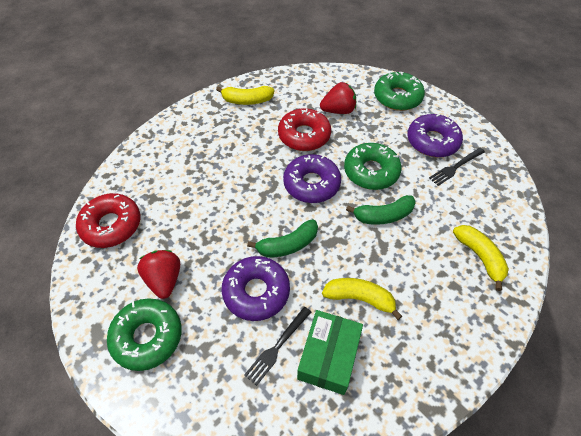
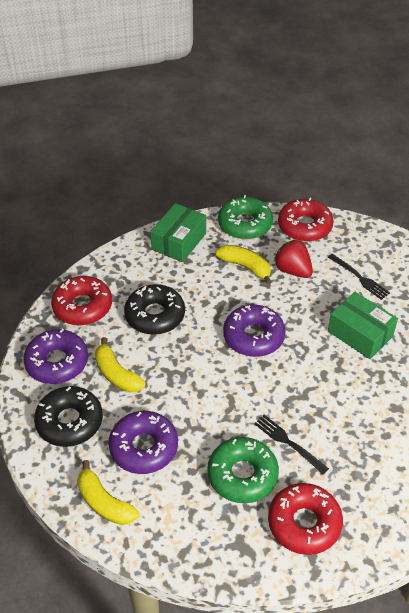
black donut: none = 0 -> [34,386,103,447] [124,284,185,335] = 2
green banana: [247,219,318,257] [346,195,416,225] = 2 -> none = 0
green box: [297,310,363,395] = 1 -> [150,203,206,262] [328,292,398,359] = 2
green donut: [107,298,182,371] [344,143,402,190] [374,72,425,111] = 3 -> [207,437,279,503] [218,195,273,239] = 2
red donut: [76,193,140,248] [278,108,331,151] = 2 -> [51,276,112,326] [268,483,343,555] [278,198,333,242] = 3
red strawberry: [137,250,180,299] [320,82,356,114] = 2 -> [274,239,313,278] = 1

